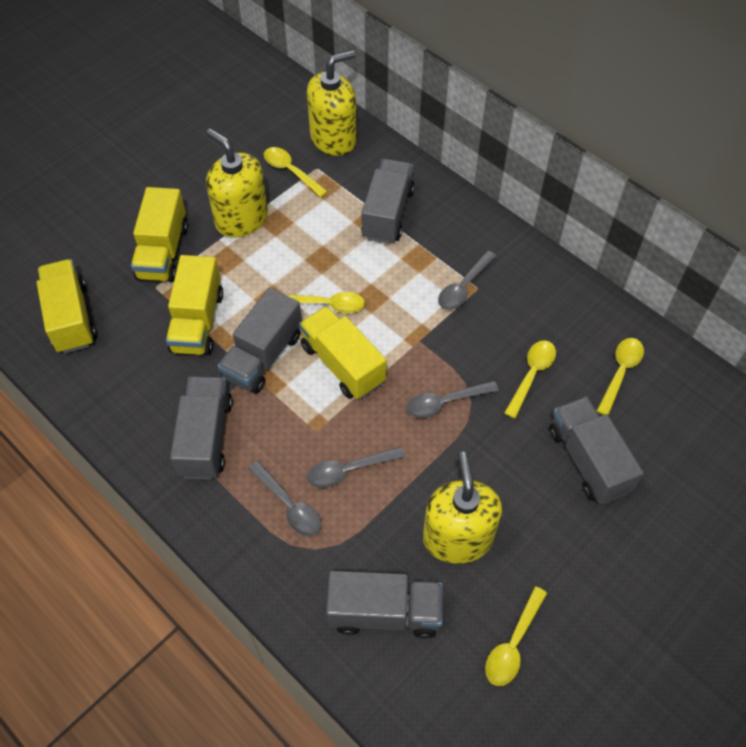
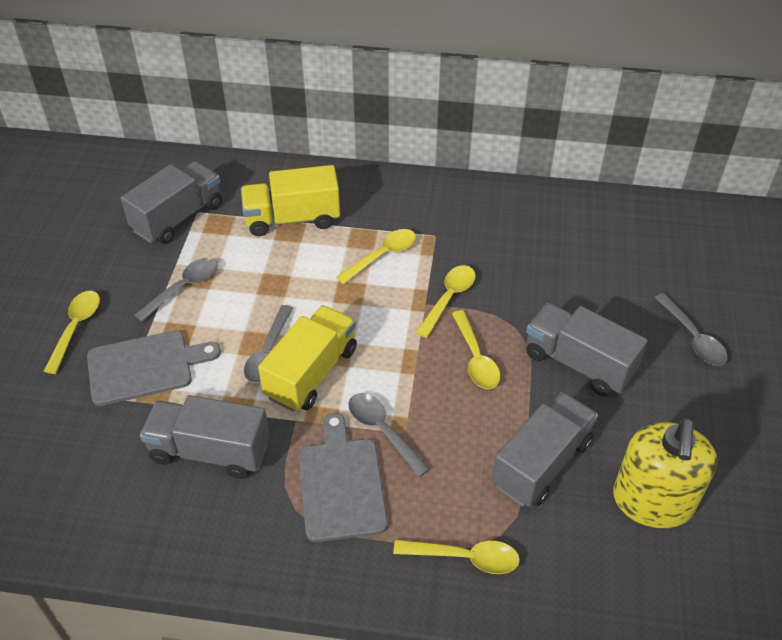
grey cutting board: none = 0 -> [87,330,221,406] [299,413,388,542] = 2
grey truck: [170,376,232,479] [218,288,302,394] [326,571,443,639] [361,159,414,244] [549,397,644,504] = 5 -> [121,161,222,244] [140,395,270,479] [492,392,598,507] [526,303,648,396] = 4
yellow soap dispenser: [206,129,268,238] [307,50,357,156] [423,452,502,564] = 3 -> [613,418,717,528] = 1
yellow truck: [36,259,96,354] [131,187,188,282] [166,255,223,355] [299,306,386,399] = 4 -> [241,165,340,236] [258,305,357,412] = 2

